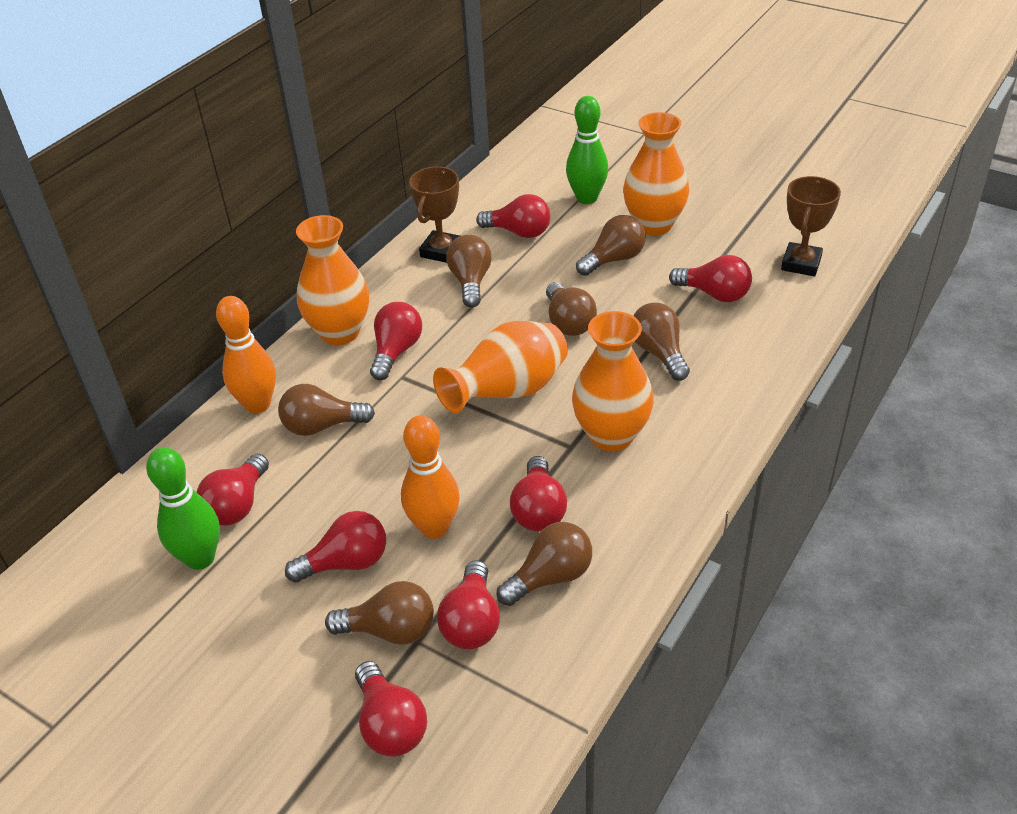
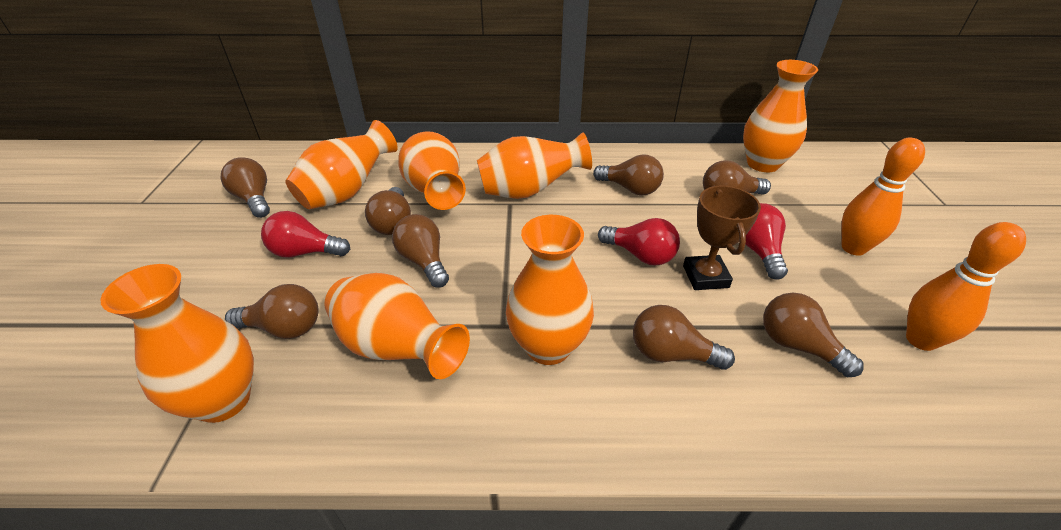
brown light bulb: [278,384,375,436] [325,581,434,645] [446,235,492,308] [497,522,592,606] [546,282,597,336] [576,215,646,276] [633,303,690,381] = 7 -> [221,157,270,218] [225,284,319,339] [365,187,411,235] [392,214,449,288] [593,154,664,195] [633,305,735,370] [703,160,771,195] [763,293,864,377] = 8
brown trophy: [409,167,460,263] [781,176,841,276] = 2 -> [683,186,761,290] = 1
green bowling pin: [146,447,220,570] [566,96,608,204] = 2 -> none = 0
orange vase: [296,215,369,345] [433,321,568,414] [572,311,654,451] [623,112,689,235] = 4 -> [100,264,254,423] [285,120,398,209] [325,273,470,379] [398,131,466,210] [477,132,592,199] [506,215,594,365] [743,60,818,172] = 7
red light bulb: [197,454,269,525] [285,511,386,583] [355,661,427,756] [370,302,422,380] [437,560,500,649] [476,194,550,238] [510,456,567,531] [669,255,752,302] = 8 -> [261,211,350,257] [598,218,680,266] [745,203,788,280] = 3

